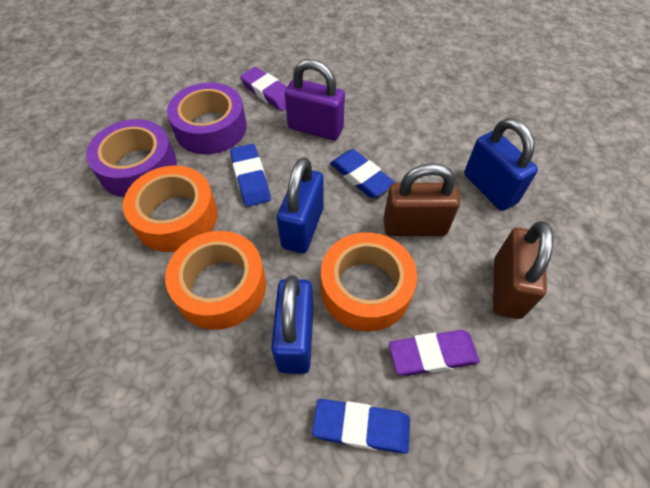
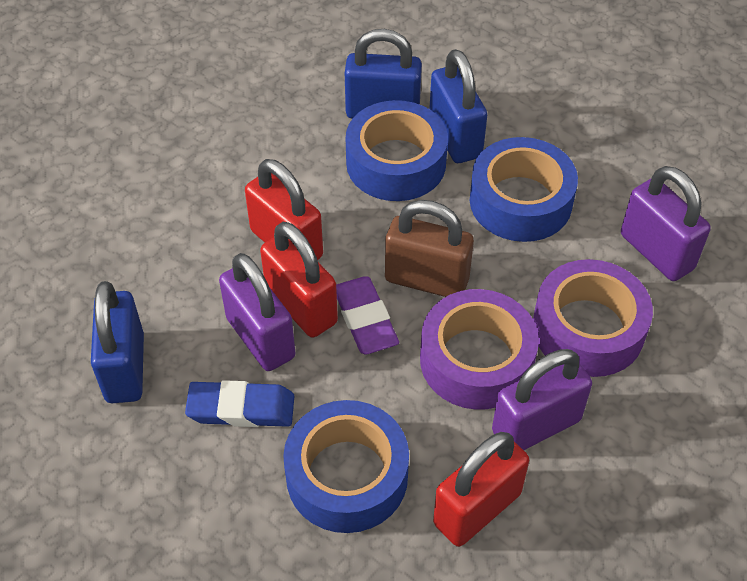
blue eraser: [230,144,271,207] [312,399,410,454] [330,149,395,198] = 3 -> [185,380,294,427] = 1
blue tape: none = 0 -> [283,400,409,533] [346,100,448,201] [470,137,578,242] = 3
brown padlock: [384,163,460,236] [493,221,554,319] = 2 -> [385,200,474,297] = 1
orange tape: [123,166,218,252] [165,231,266,330] [321,232,417,331] = 3 -> none = 0
purple eraser: [240,67,287,111] [389,330,480,376] = 2 -> [336,277,399,355] = 1
purple padlock: [285,59,345,140] = 1 -> [219,253,295,371] [492,349,592,450] [621,166,711,281] = 3
red padlock: none = 0 -> [245,159,323,260] [260,222,338,338] [433,432,529,547] = 3

